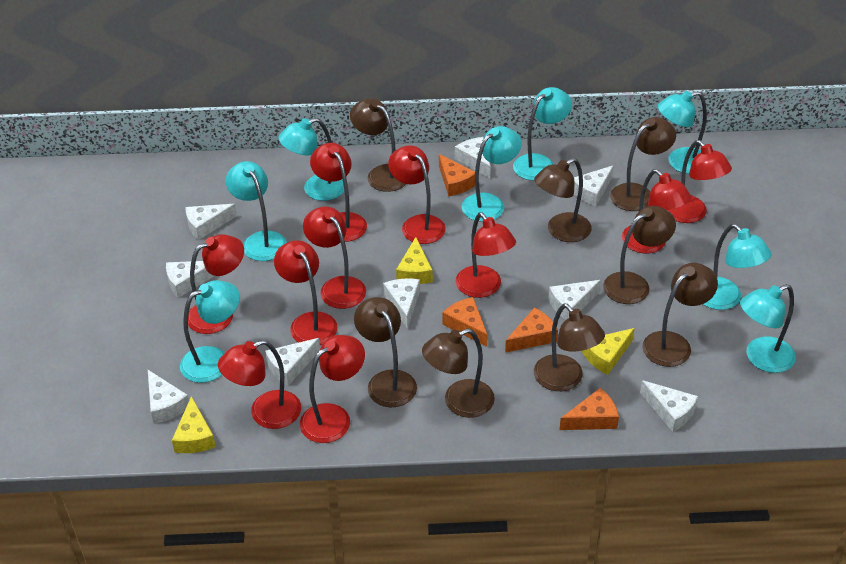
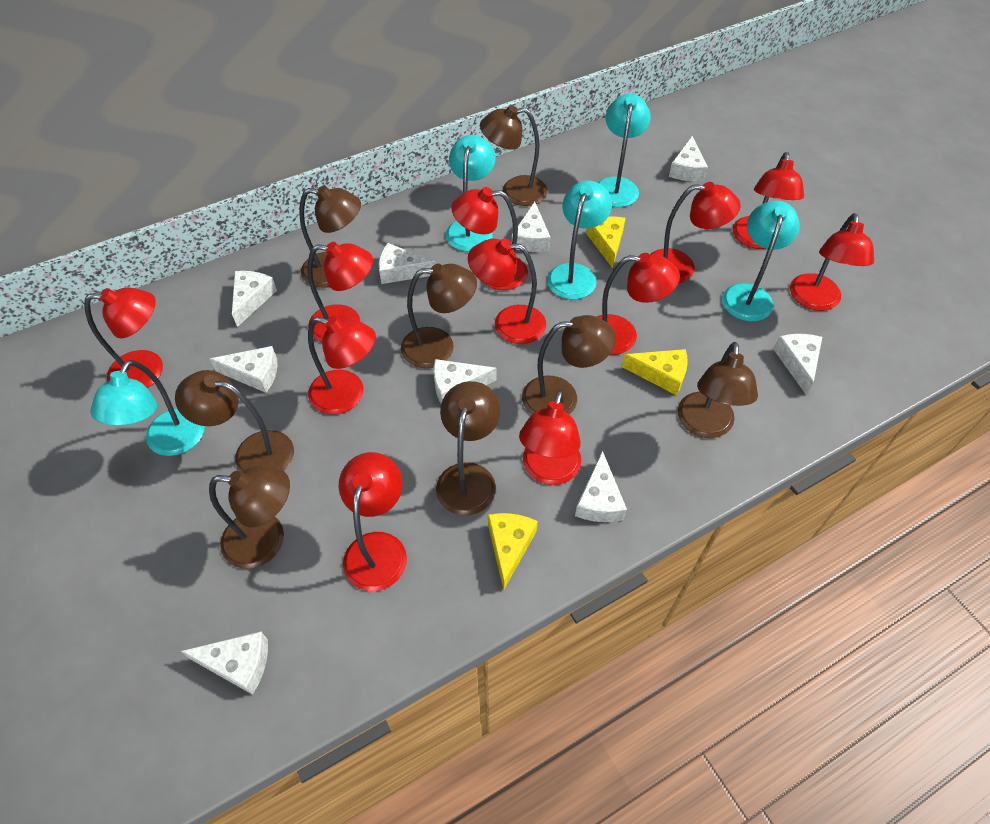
orange cheese: [439,154,475,196] [442,297,488,347] [505,307,558,353] [560,388,619,430] = 4 -> none = 0
red lamp: [188,234,244,334] [218,340,301,429] [274,240,337,345] [300,335,365,443] [303,206,366,309] [310,143,367,242] [388,145,446,244] [456,213,516,298] [622,169,691,253] [667,140,732,223] = 10 -> [84,287,163,388] [307,242,373,342] [308,316,376,415] [339,452,407,591] [451,187,528,290] [468,238,546,344] [519,390,581,485] [597,253,680,355] [650,182,741,283] [733,152,804,249] [790,213,874,311] = 11
turquoise lamp: [180,280,240,383] [226,161,287,261] [278,118,344,201] [462,126,522,222] [513,87,572,181] [658,91,707,174] [703,224,771,310] [740,284,796,373] = 8 -> [90,360,205,456] [446,135,496,251] [547,180,612,299] [598,94,650,207] [722,201,800,322] = 5

